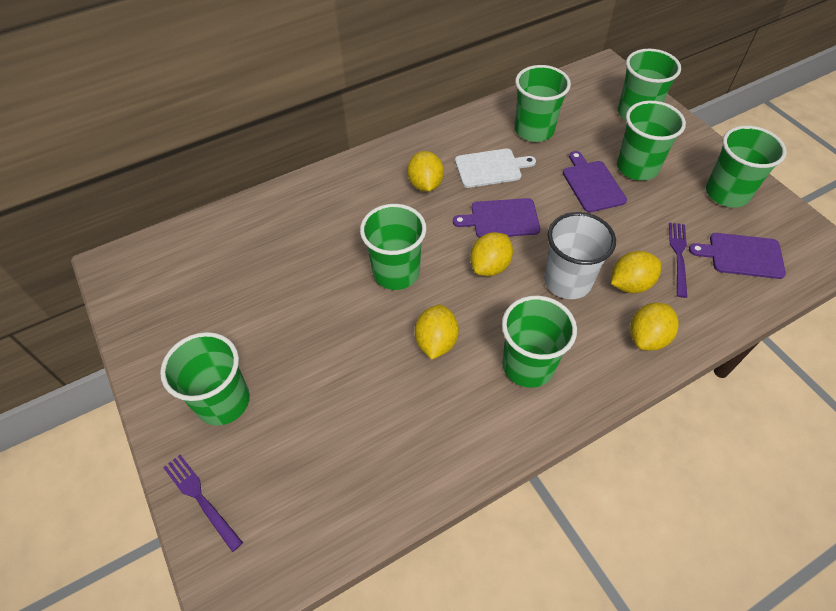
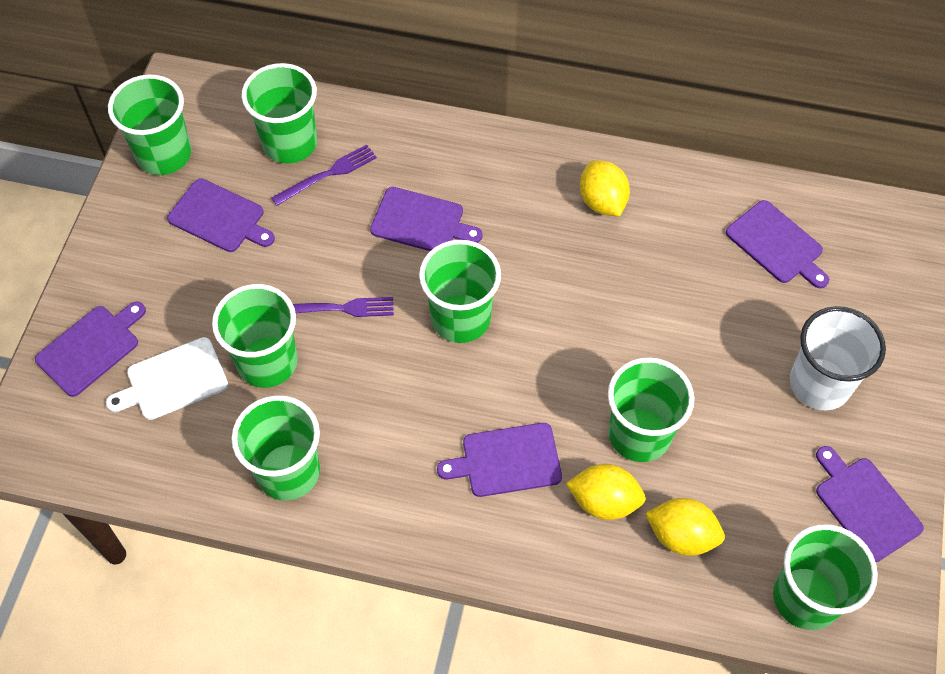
purple cutting board: [453,198,540,238] [563,151,627,212] [689,233,786,279] = 3 -> [35,301,146,397] [167,178,275,252] [370,187,483,251] [437,423,562,497] [726,200,829,289] [816,446,924,562] = 6
yellow lemon: [407,151,444,192] [415,304,459,359] [470,232,513,276] [611,251,661,293] [630,303,679,351] = 5 -> [566,464,646,520] [580,160,630,216] [645,498,725,556] = 3

